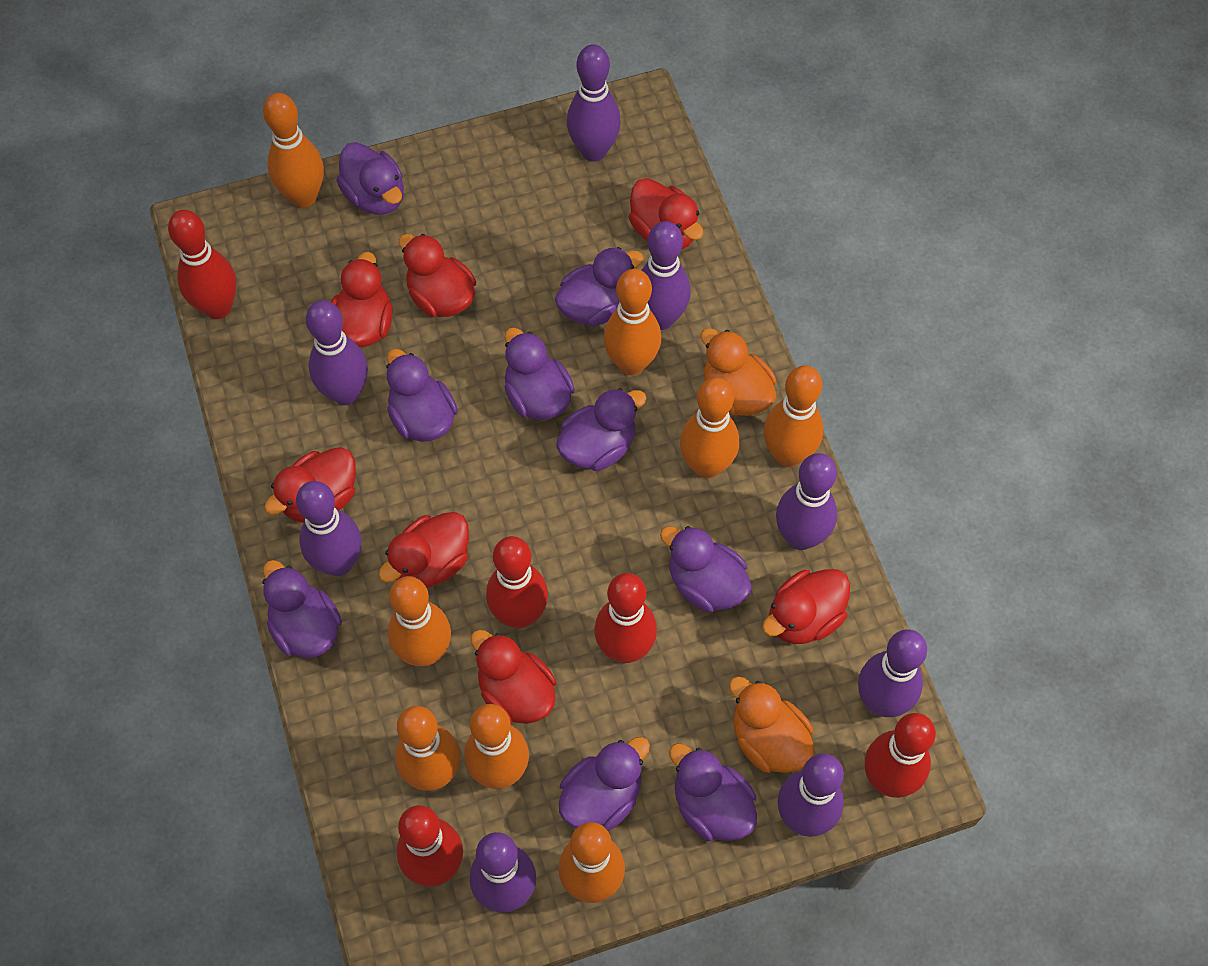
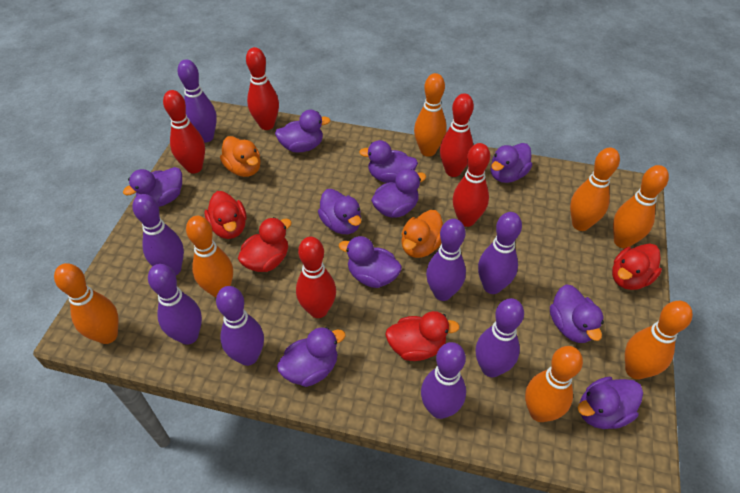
orange bowling pin: [263,92,324,208] [388,576,451,666] [395,706,460,791] [465,704,529,789] [559,822,625,903] [604,269,661,375] [680,377,739,478] [764,365,823,467] = 8 -> [54,263,119,344] [186,216,233,298] [414,73,447,157] [525,346,583,422] [570,148,620,231] [613,165,669,249] [625,301,693,380] = 7
purple duck: [262,560,342,658] [336,142,404,215] [386,349,458,442] [504,327,575,420] [555,247,644,327] [556,388,646,471] [559,737,650,831] [660,526,752,612] [669,743,757,841] = 9 -> [123,167,182,207] [275,110,330,153] [277,327,346,387] [318,189,361,234] [339,236,402,288] [359,140,418,183] [371,169,426,218] [491,143,532,183] [550,284,604,343] [578,376,643,429] = 10
red duck: [264,447,356,523] [331,252,393,347] [379,512,469,588] [399,234,476,317] [471,630,556,724] [629,178,703,250] [762,569,850,644] = 7 -> [205,191,246,239] [238,217,292,272] [385,311,460,361] [612,243,662,290] = 4

